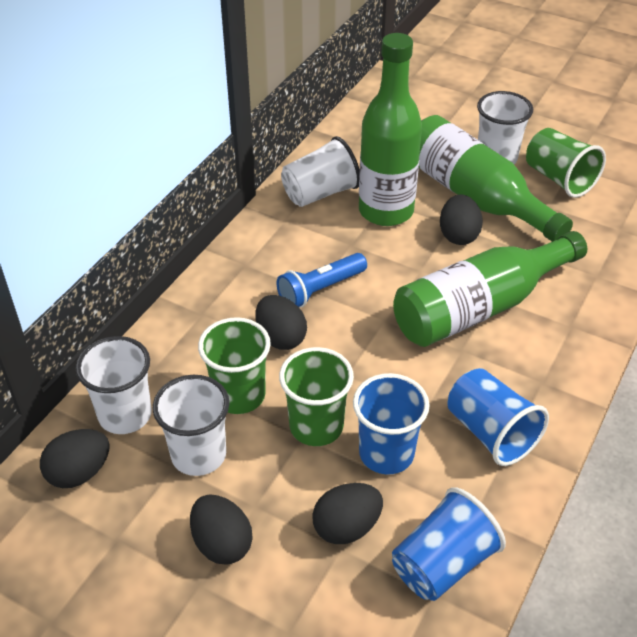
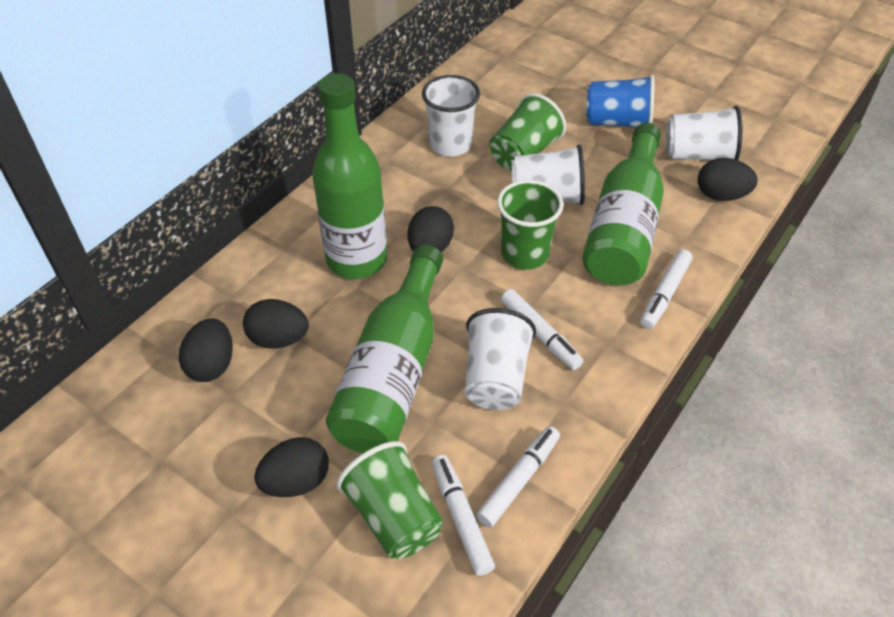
blue cup: [353,373,430,475] [392,487,506,601] [447,368,549,466] = 3 -> [587,75,654,127] = 1
blue flashlight: [277,253,367,308] = 1 -> none = 0
white marker: none = 0 -> [432,455,495,576] [476,426,560,528] [501,289,583,370] [640,249,693,329] = 4

